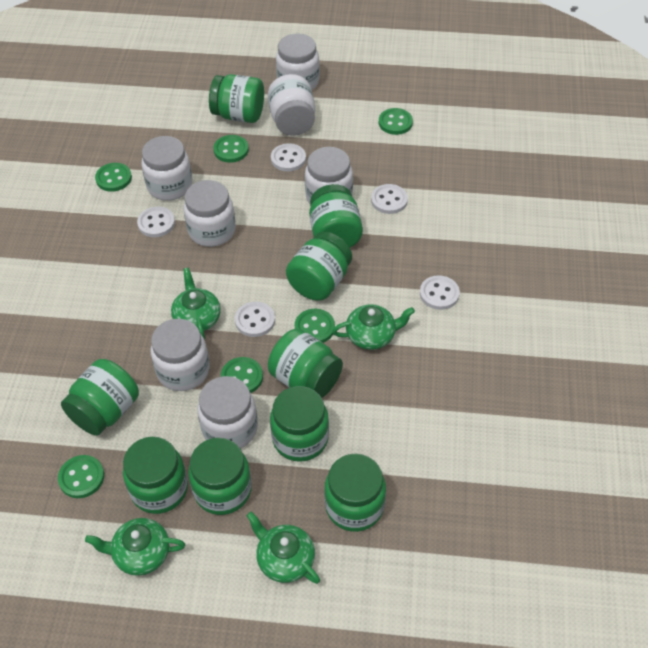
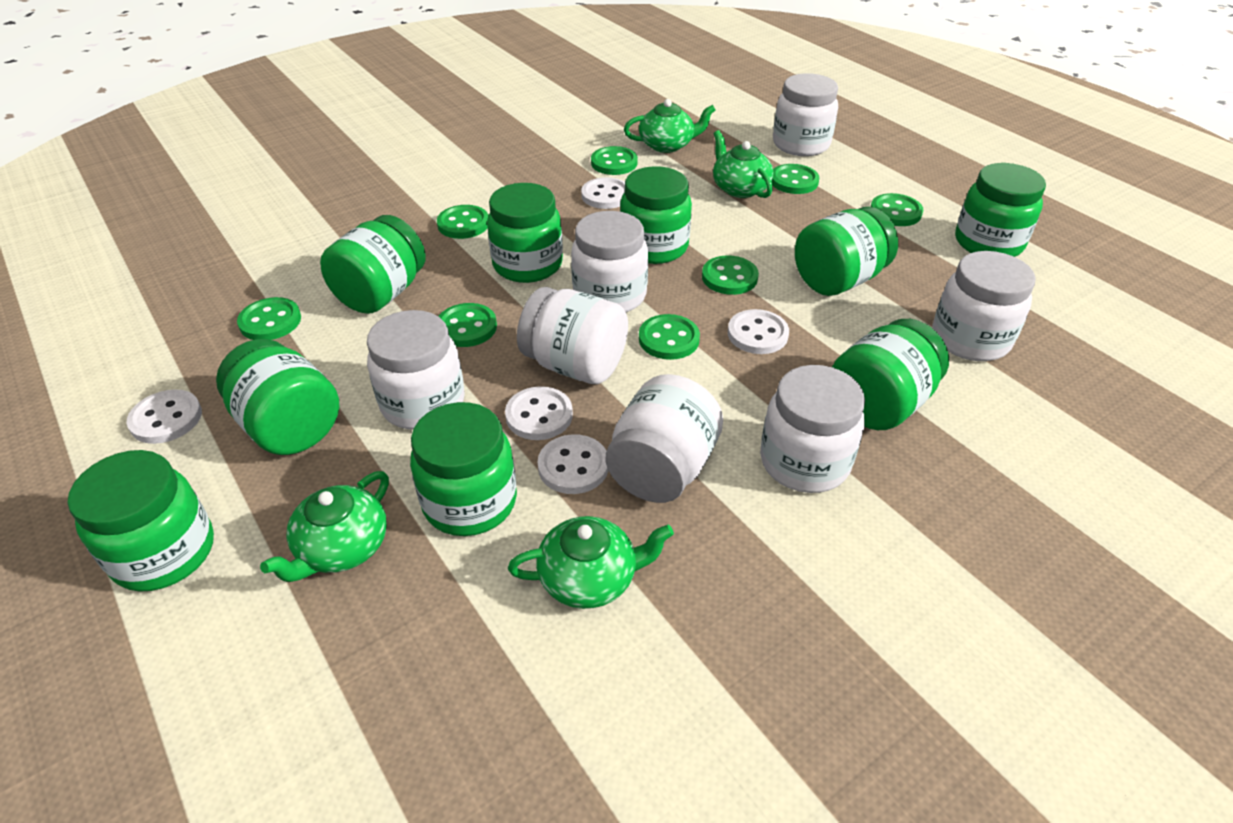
green button: [58,455,104,498] [95,163,132,192] [213,135,249,163] [221,357,263,393] [294,309,335,343] [379,108,413,135] = 6 -> [237,297,301,340] [437,205,488,239] [438,303,497,347] [591,146,638,175] [639,314,700,360] [702,255,759,295] [772,164,819,194] [870,193,924,226] = 8

